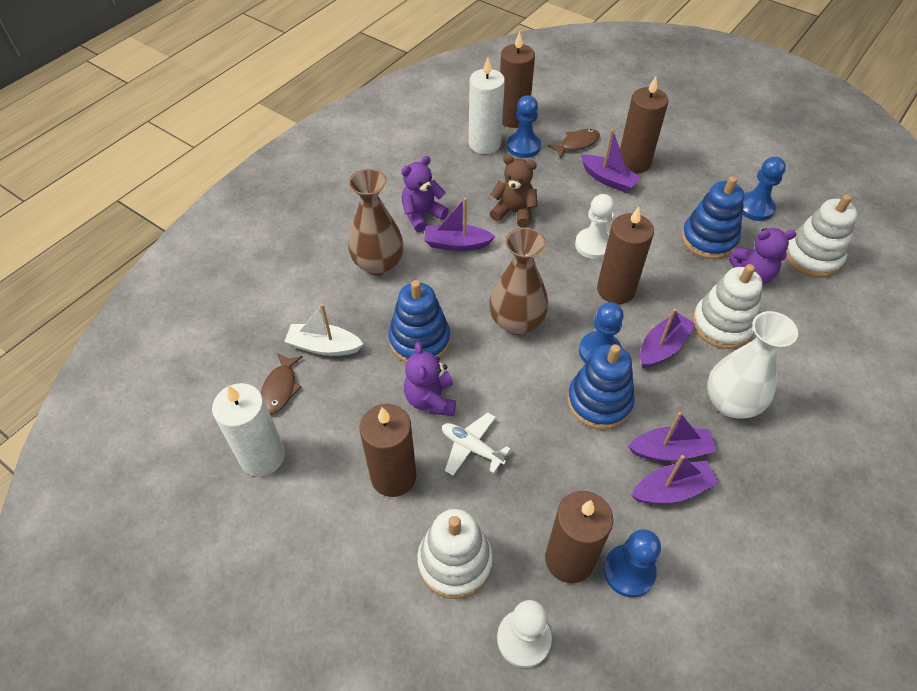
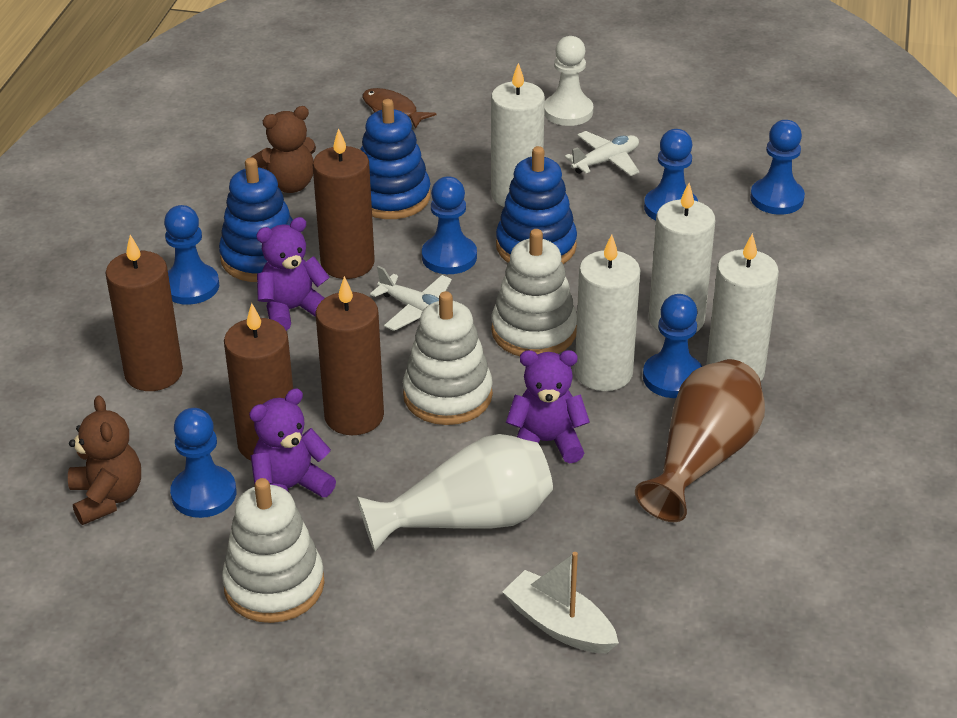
blue pawn: [507,95,541,158] [579,302,624,363] [603,529,661,598] [742,156,786,221] = 4 -> [164,205,219,305] [170,408,236,518] [422,176,477,274] [643,294,702,398] [644,129,698,221] [750,120,805,215] = 6
brown candle: [360,404,417,497] [500,31,535,128] [545,491,613,583] [597,207,654,304] [620,76,668,174] = 5 -> [105,235,183,391] [224,303,293,460] [313,128,375,279] [315,276,384,435] = 4
brown fish: [261,353,303,414] [548,129,600,159] = 2 -> [363,88,436,129] = 1
brown teddy bear: [489,155,537,228] = 1 -> [68,396,141,525] [251,106,316,193] = 2
brown vase: [348,169,404,276] [489,228,548,335] = 2 -> [635,359,765,522] = 1
purple boat: [424,198,495,251] [581,129,641,193] [628,412,717,461] [631,455,719,503] [640,308,695,368] = 5 -> none = 0
white candle: [212,383,285,477] [469,58,505,154] = 2 -> [491,63,545,207] [575,234,640,391] [649,183,715,332] [706,233,779,381] = 4
white pawn: [497,600,552,668] [575,194,615,259] = 2 -> [544,36,593,126] = 1
white plane: [442,413,510,476] = 1 -> [370,266,452,331] [565,131,639,176] = 2

